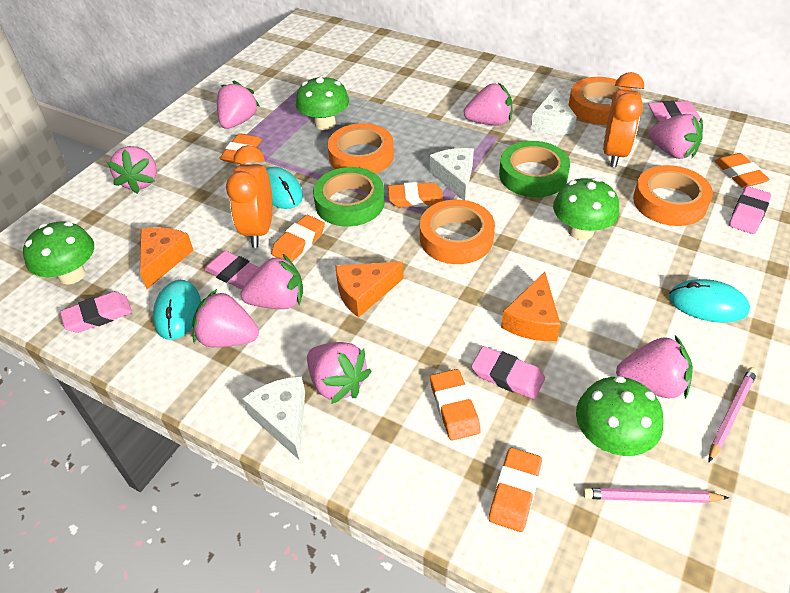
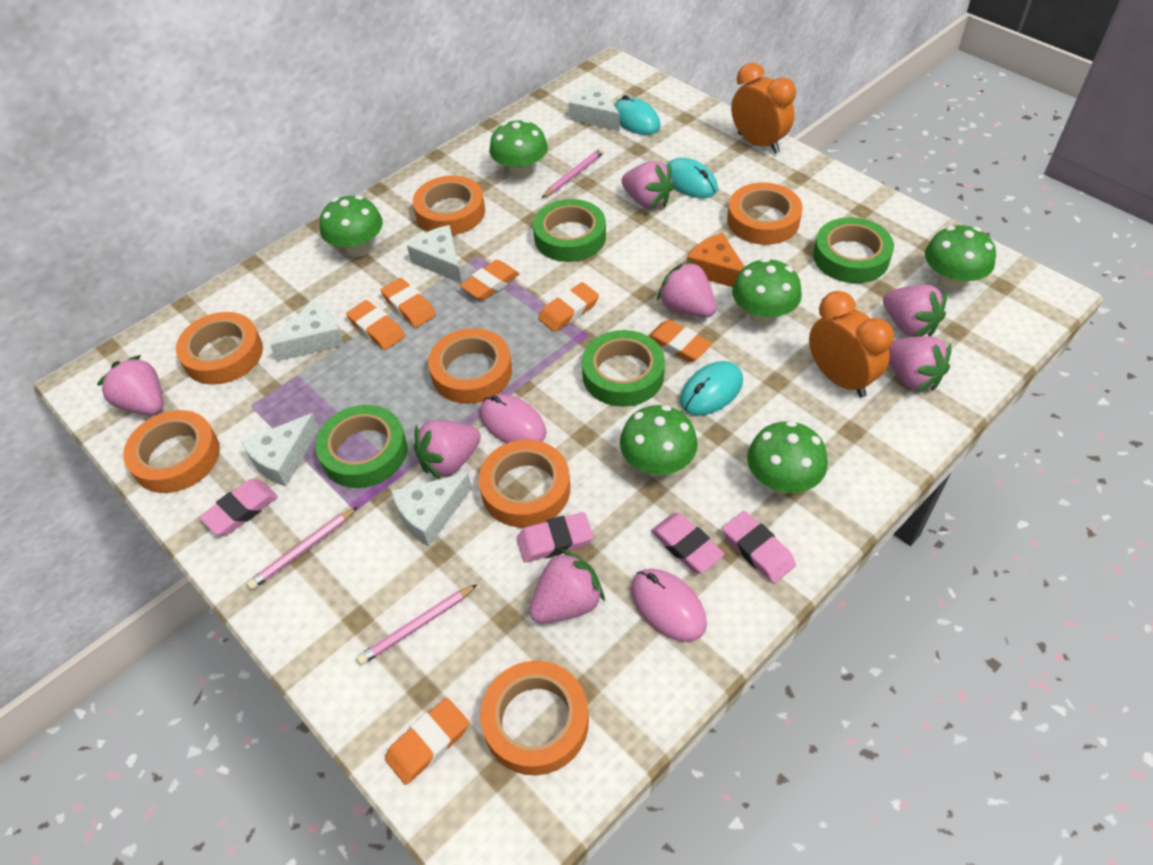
green mushroom: [23,221,94,285] [296,75,349,130] [553,178,619,240] [576,376,663,456] = 4 -> [320,195,383,257] [489,119,548,179] [620,405,698,476] [732,258,802,325] [747,421,828,494] [925,225,996,290] = 6
green tape: [313,167,385,226] [499,141,570,197] = 2 -> [315,405,407,488] [533,199,606,262] [582,330,665,407] [813,217,894,283] = 4
orange cheese: [140,227,194,289] [335,262,404,318] [501,272,561,341] = 3 -> [687,233,745,287] = 1
orange tape: [328,123,394,174] [420,199,495,264] [569,77,633,125] [633,165,713,226] = 4 -> [123,410,220,493] [176,312,263,385] [413,175,485,235] [428,328,512,404] [479,440,570,528] [480,661,589,775] [727,183,803,245] = 7
pink eraser: [60,292,132,333] [204,250,259,289] [471,346,545,399] [648,100,700,122] [729,186,771,234] = 5 -> [199,479,278,535] [517,512,593,562] [651,513,725,573] [722,511,796,583] = 4
pink mouse: none = 0 -> [480,394,546,443] [631,569,707,642] = 2
pink pencil: [583,488,729,503] [709,367,757,462] = 2 -> [247,507,358,590] [356,584,478,665] [542,148,605,198] = 3
pink strawberry: [107,146,157,194] [192,289,259,347] [217,80,260,129] [241,254,303,309] [307,342,371,404] [464,83,512,126] [616,335,693,399] [648,114,703,159] = 8 -> [97,355,163,415] [414,420,481,479] [529,549,605,623] [621,161,675,209] [657,260,716,317] [883,285,947,337] [889,336,951,393] = 7
white cheese: [242,376,305,459] [429,148,474,200] [531,88,577,135] = 3 -> [241,413,319,486] [270,300,344,361] [392,473,472,547] [407,225,462,283] [569,84,620,131] = 5

